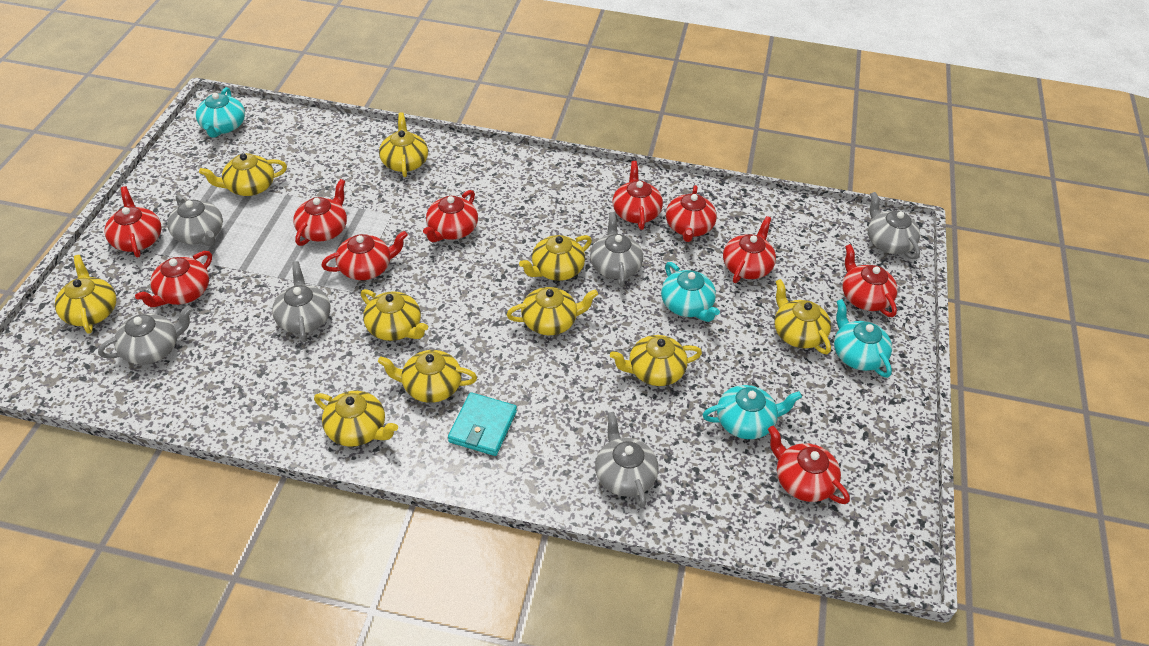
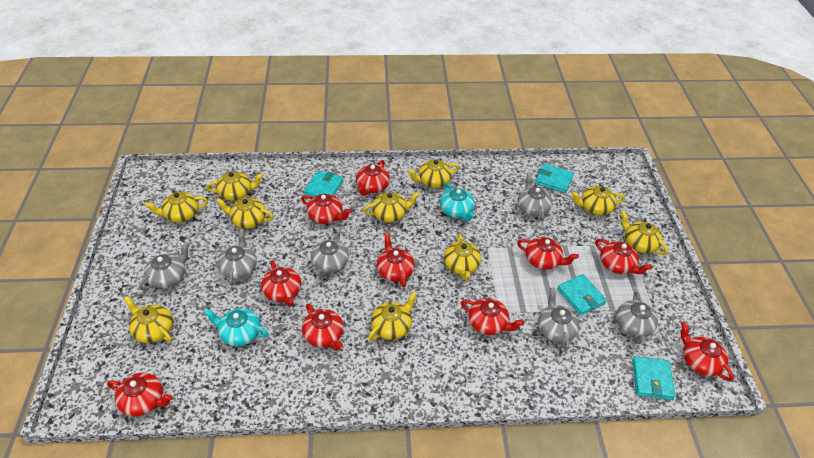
turquoise teapot: [196,87,245,138] [661,262,720,322] [702,385,802,439] [834,299,892,378] = 4 -> [203,308,269,346] [440,183,475,221] = 2
turquoise wallet: [448,392,517,456] = 1 -> [303,170,343,197] [535,164,574,193] [557,274,607,316] [632,356,675,400] = 4

